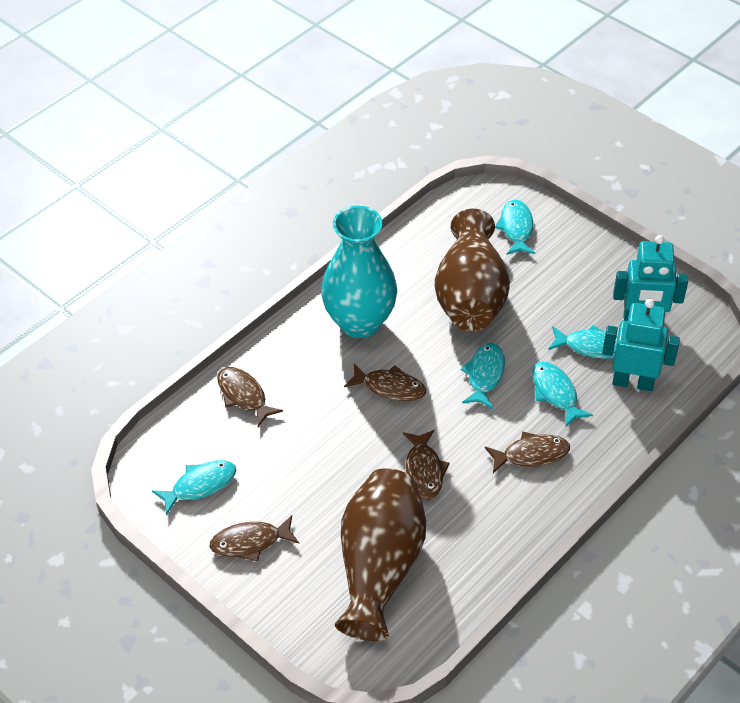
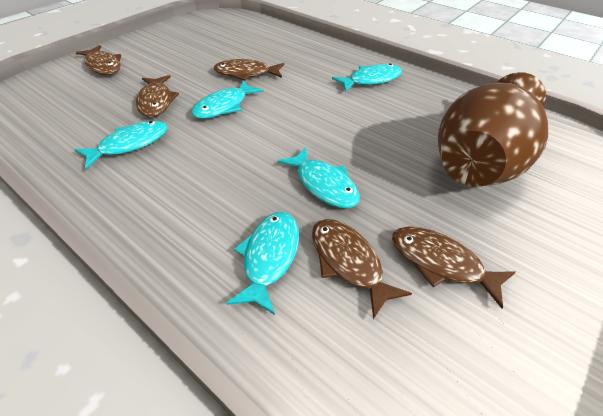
brown vase: [335,468,426,641] [435,209,510,331] = 2 -> [438,72,548,187] = 1
turquoise robot: [602,299,680,391] [613,235,688,321] = 2 -> none = 0
turquoise vase: [321,206,397,338] = 1 -> none = 0

